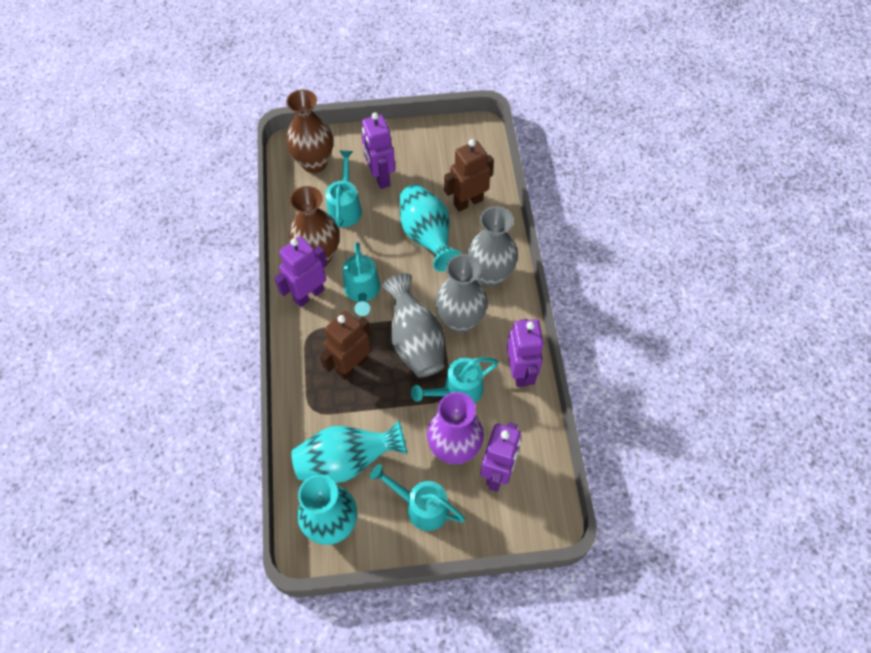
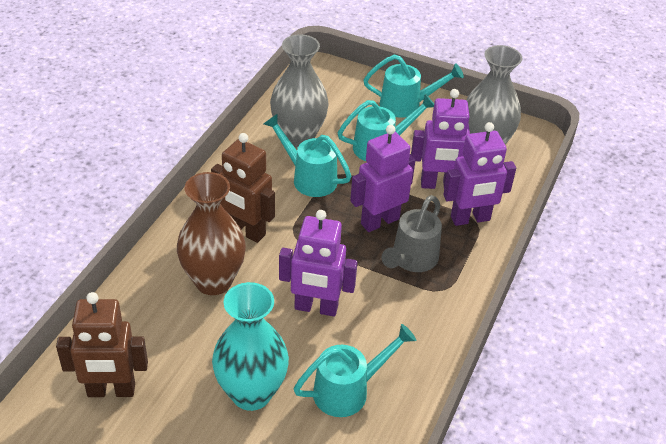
brown vase: [286,89,333,173] [289,186,340,264] = 2 -> [177,172,246,295] = 1
grey vase: [382,273,444,377] [436,254,488,333] [467,206,518,287] = 3 -> [270,34,329,148] [466,45,522,144] = 2
grey watering can: none = 0 -> [382,195,442,272] = 1
purple vase: [427,392,484,464] = 1 -> none = 0
turquoise vase: [291,420,407,483] [297,474,357,545] [399,185,461,272] = 3 -> [212,282,289,411] = 1

